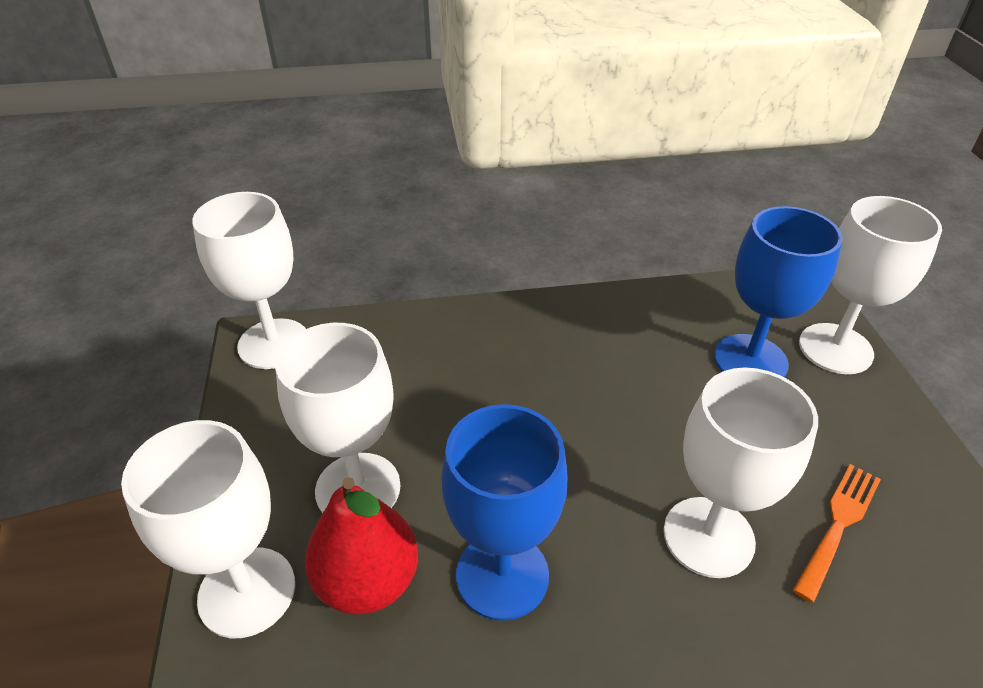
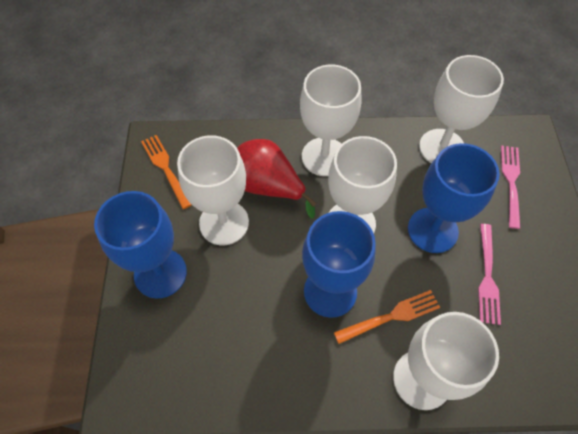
blue goblet: [441,404,568,621] [714,206,843,378] = 2 -> [94,191,187,298] [302,211,376,318] [408,143,500,253] = 3
orange fork: [793,464,881,603] = 1 -> [141,135,191,209] [334,290,440,344] = 2
pink fork: none = 0 -> [478,224,501,325] [501,146,520,229] = 2

